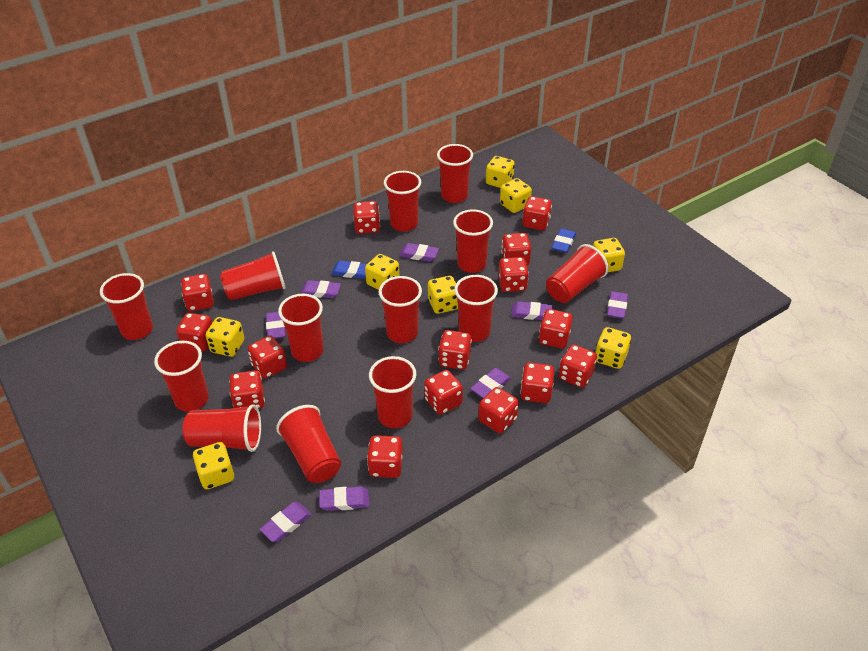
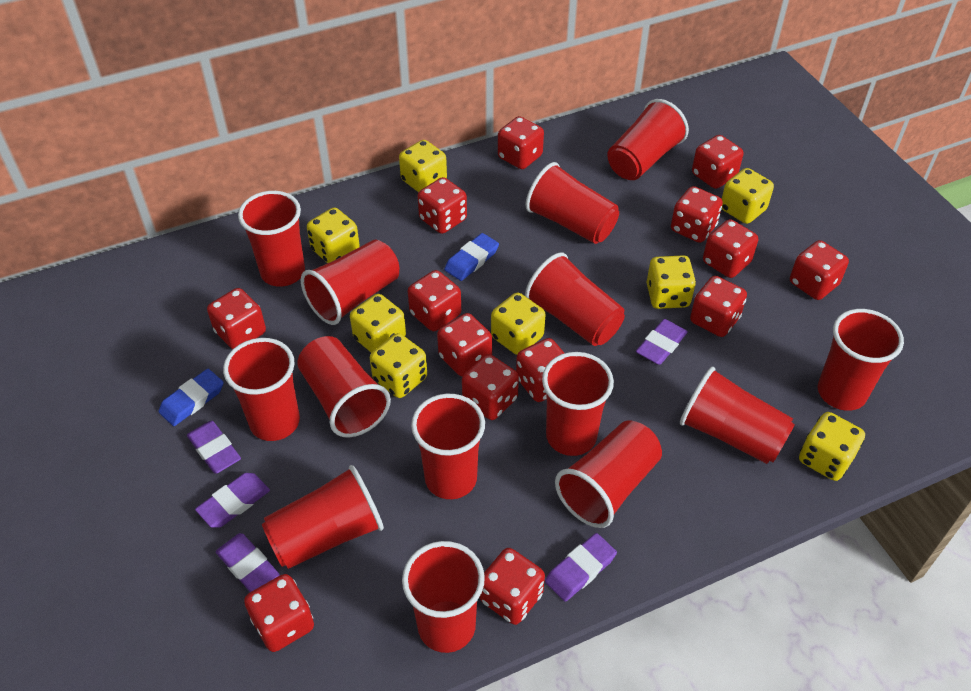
purple eraser: [259,502,312,542] [266,312,286,339] [300,280,341,298] [319,486,369,511] [399,243,439,262] [470,368,512,398] [511,301,553,320] [607,291,628,319] = 8 -> [187,421,241,474] [195,473,270,528] [216,533,280,592] [545,533,617,602] [636,319,688,365] = 5
red cup: [100,273,153,340] [154,341,209,412] [183,404,261,452] [220,251,286,300] [276,405,341,483] [278,294,324,362] [369,356,416,428] [379,276,422,343] [384,171,421,232] [437,144,473,203] [453,209,493,273] [454,275,498,342] [546,244,609,303] = 13 -> [223,338,300,441] [238,191,305,287] [262,465,384,569] [297,336,391,438] [301,240,399,325] [402,541,485,653] [411,394,485,499] [525,253,625,346] [526,162,619,244] [542,352,614,456] [555,420,662,528] [607,99,689,180] [680,367,795,464] [818,309,904,411] = 14
red dice: [176,313,213,351] [181,274,214,311] [229,370,265,409] [248,335,287,379] [353,201,380,234] [367,435,403,478] [424,370,463,415] [438,330,472,370] [478,387,519,433] [498,257,529,292] [501,233,531,265] [520,362,554,403] [523,196,552,230] [539,309,573,348] [559,344,597,388] = 15 -> [207,288,266,349] [244,574,314,652] [408,270,461,331] [418,177,467,234] [437,313,492,377] [462,354,519,420] [479,548,545,625] [498,116,544,169] [516,338,564,402] [671,186,723,243] [690,276,747,337] [692,135,743,189] [703,219,758,278] [790,240,849,300] = 14

